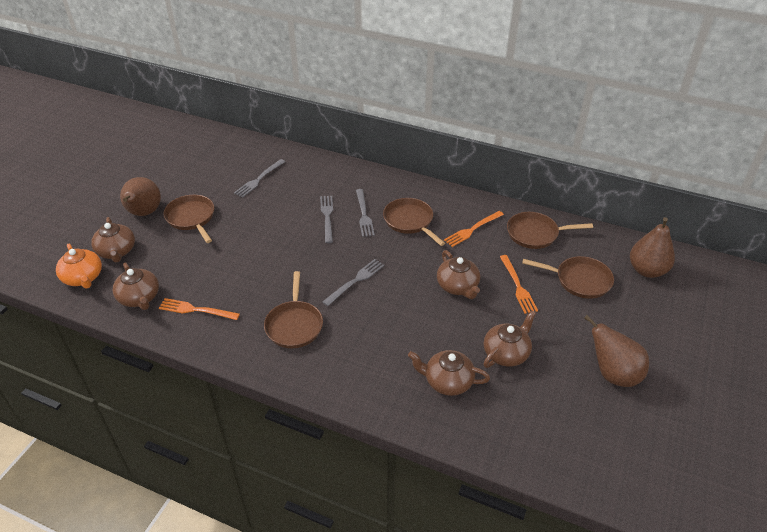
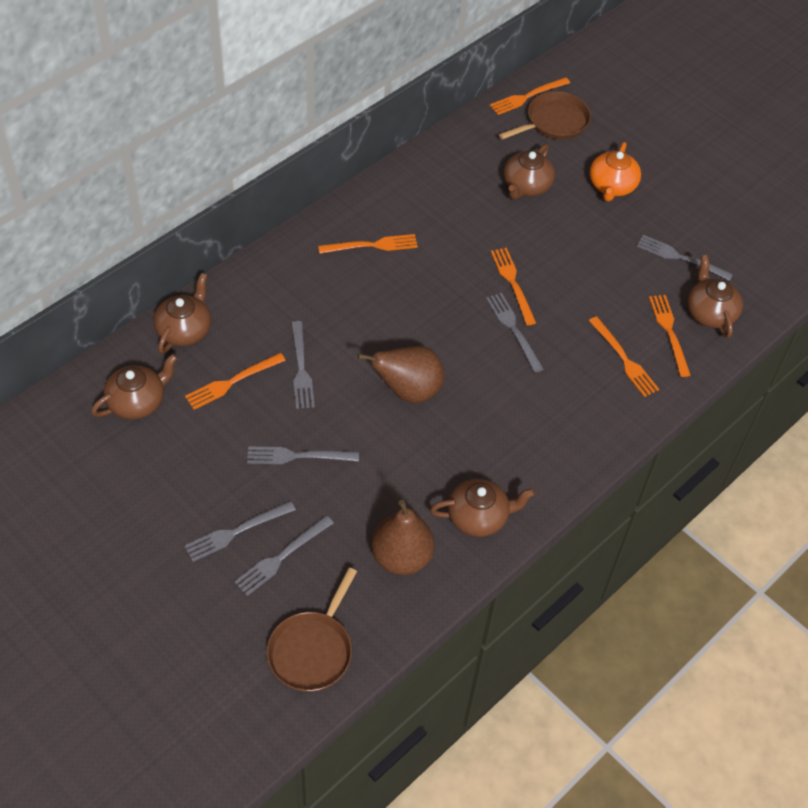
brown pan: [163,195,214,243] [264,271,323,348] [383,198,445,246] [507,212,593,249] [522,256,614,299] = 5 -> [267,568,357,692] [499,91,591,140] = 2
brown pear: [120,177,161,216] [584,315,649,387] [630,217,675,278] = 3 -> [358,346,444,403] [371,500,435,575] = 2
grey fork: [234,159,285,198] [320,196,333,243] [322,259,385,306] [356,189,375,237] = 4 -> [184,501,296,562] [234,515,333,596] [247,446,359,464] [291,321,315,409] [486,293,544,373] [637,235,733,281] = 6
orange fork: [159,298,240,320] [444,211,504,247] [500,255,538,314] = 3 -> [185,353,286,410] [318,234,418,254] [490,77,570,115] [491,248,536,325] [589,316,659,397] [649,295,691,377] = 6

